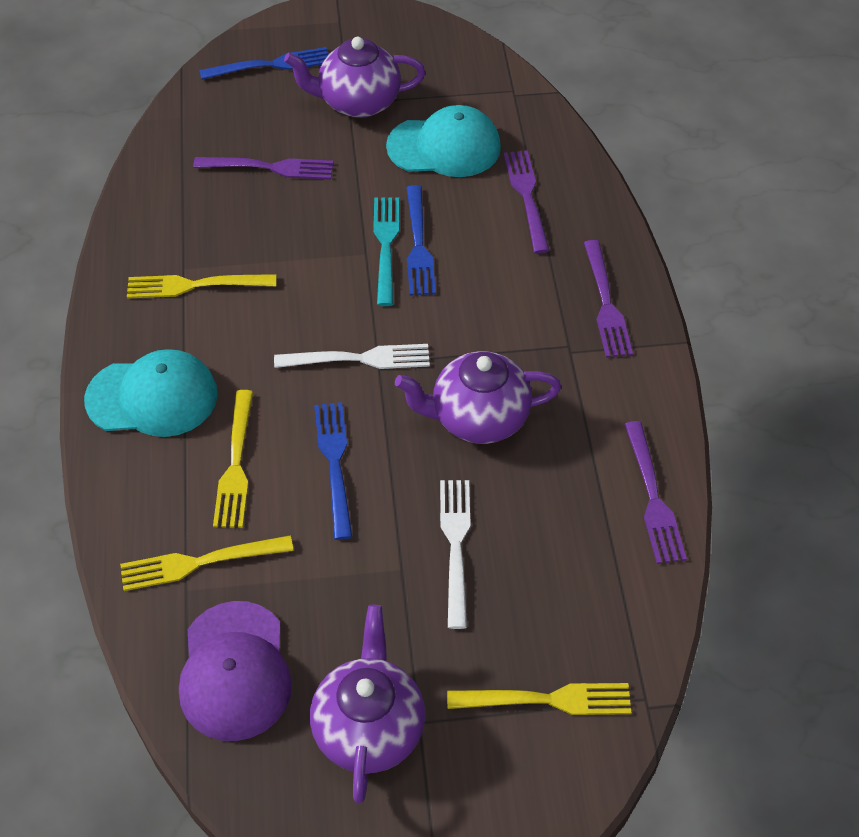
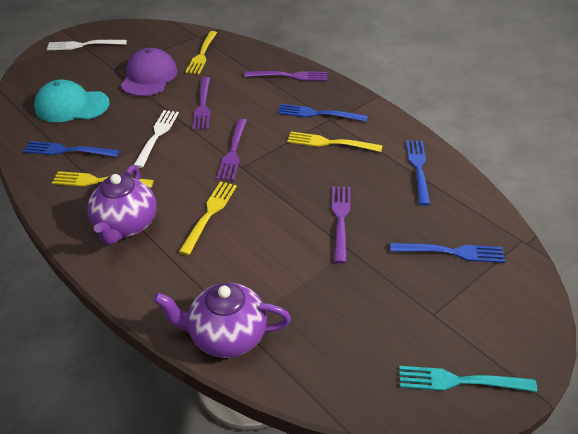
blue fork: [199,47,328,80] [314,402,353,540] [406,185,436,295] = 3 -> [23,141,120,157] [278,104,368,122] [390,243,505,263] [406,140,430,206] = 4
purple teapot: [284,37,425,118] [310,604,425,803] [395,351,561,444] = 3 -> [88,165,157,245] [153,283,291,358] = 2
turquoise cap: [84,349,218,437] [386,105,501,177] = 2 -> [34,79,110,122] = 1

